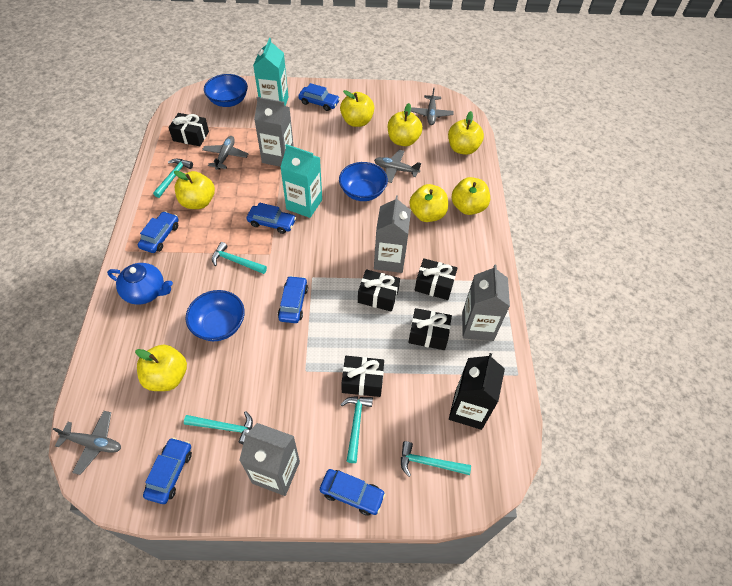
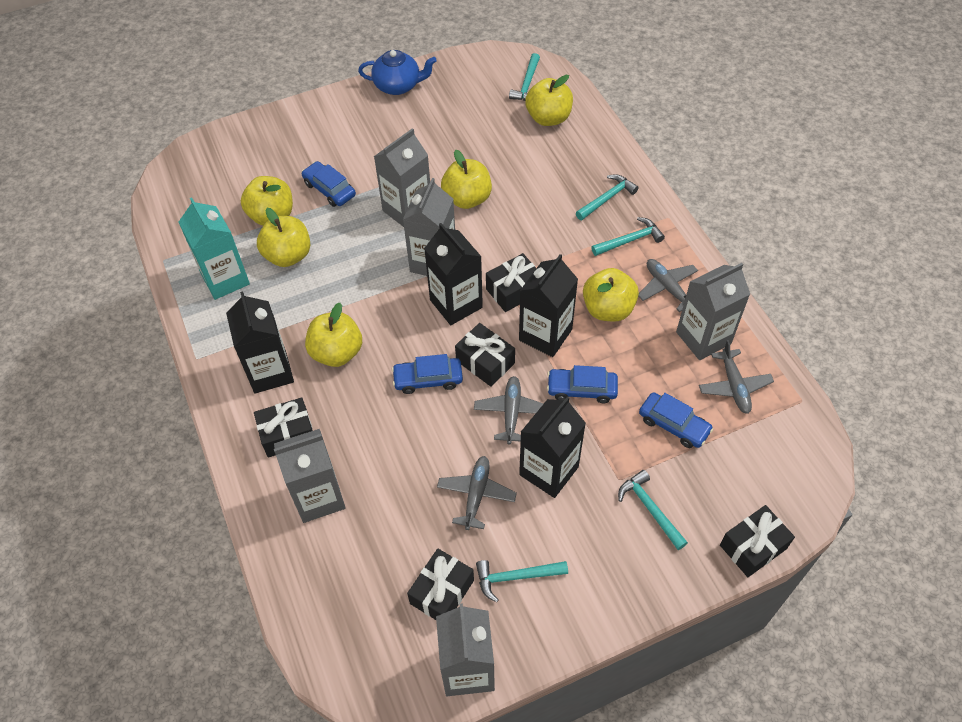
black carton: [449,353,505,430] = 1 -> [226,291,294,393] [424,223,483,325] [519,254,578,357] [519,397,586,498] = 4
blue bowl: [186,290,245,341] [204,74,248,107] [339,162,388,201] = 3 -> none = 0
blue car: [138,211,179,253] [143,437,192,504] [247,202,296,234] [278,276,308,323] [298,83,340,111] [320,469,386,516] = 6 -> [302,161,356,207] [392,354,463,394] [547,365,618,403] [639,392,714,448] = 4
grey carton: [239,423,300,496] [254,97,294,167] [374,195,411,273] [462,265,510,341] = 4 -> [274,429,346,523] [374,128,430,227] [403,178,455,276] [436,603,495,696] [676,263,750,360] = 5
turquoise carton: [253,38,288,106] [280,144,322,218] = 2 -> [179,198,250,300] = 1
yellow apple: [135,345,187,391] [174,171,215,209] [340,90,374,127] [388,103,423,146] [409,184,448,222] [448,111,484,155] [452,177,490,215] = 7 -> [241,176,293,226] [257,208,310,267] [305,303,362,367] [441,150,492,209] [525,75,573,126] [583,268,639,321] = 6

